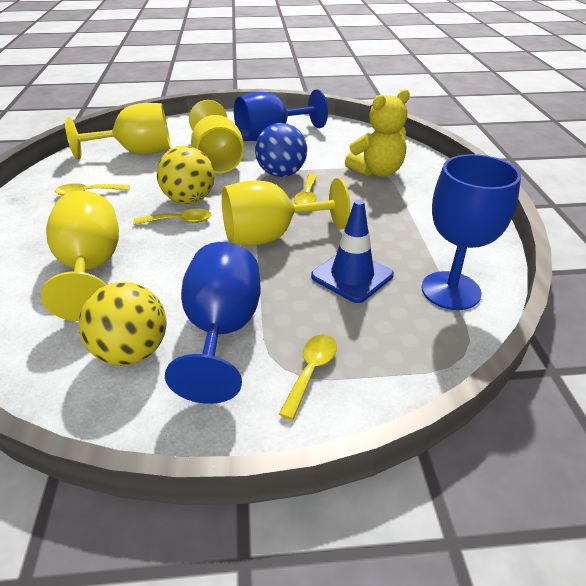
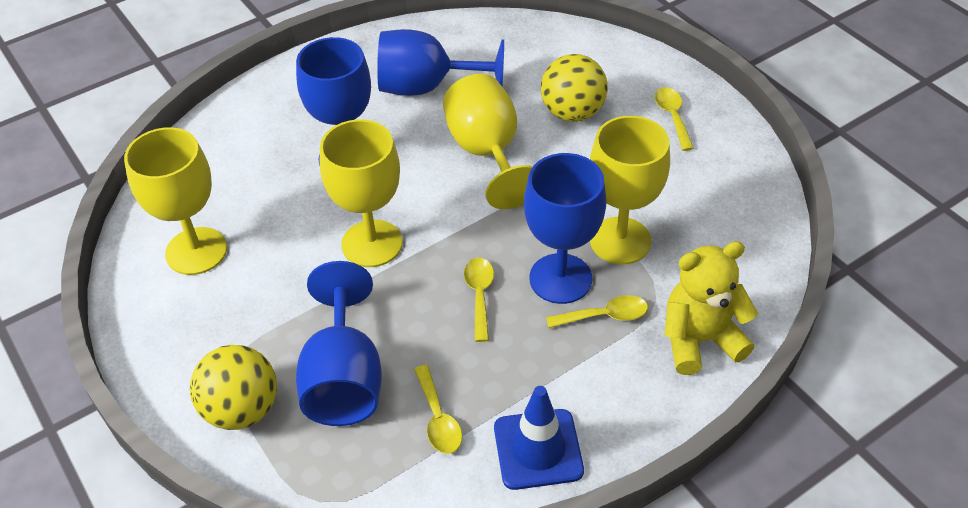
blue ball: [255,123,307,177] = 1 -> none = 0
blue goblet: [165,242,261,404] [234,89,328,141] [421,154,521,310] = 3 -> [296,37,371,166] [296,261,382,426] [377,29,504,96] [524,153,607,304] = 4

